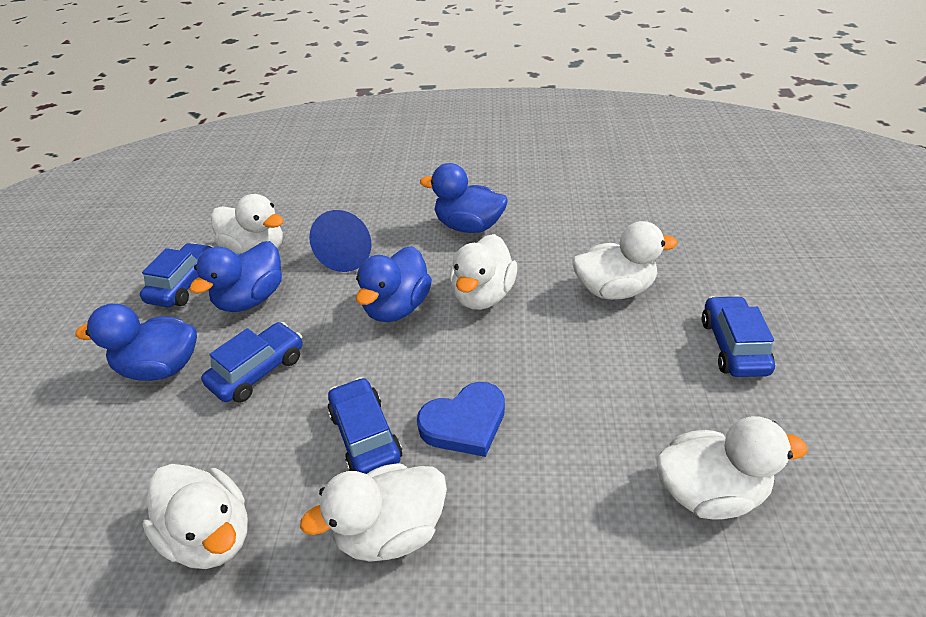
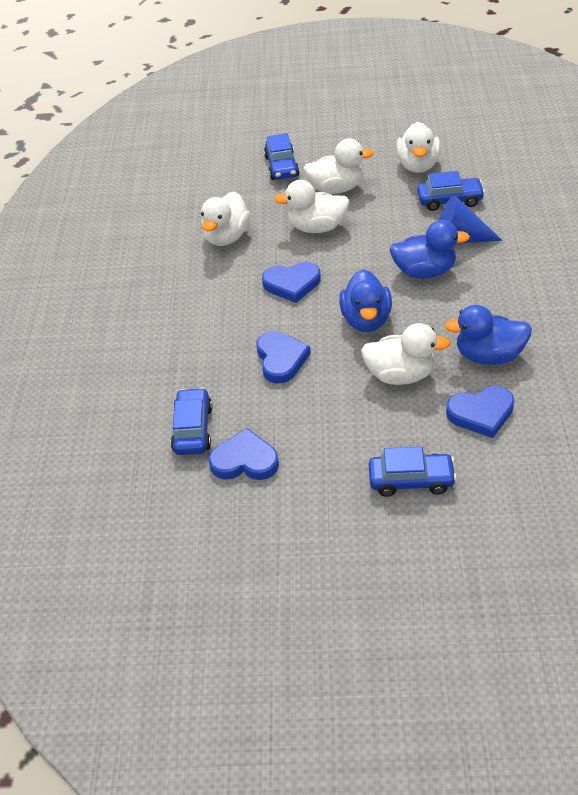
blue duck: [75,304,197,381] [189,241,282,312] [356,246,432,322] [420,163,508,233] = 4 -> [339,269,392,332] [390,220,470,279] [444,305,532,365] = 3
blue heart: [417,382,505,457] = 1 -> [209,428,279,480] [256,331,311,384] [262,262,321,303] [446,386,514,438] = 4
white duck: [142,464,248,569] [211,194,284,254] [300,463,447,562] [450,234,517,310] [573,221,678,300] [656,416,808,520] = 6 -> [201,191,251,246] [274,180,349,233] [303,139,374,194] [361,323,450,385] [396,122,441,173] = 5

